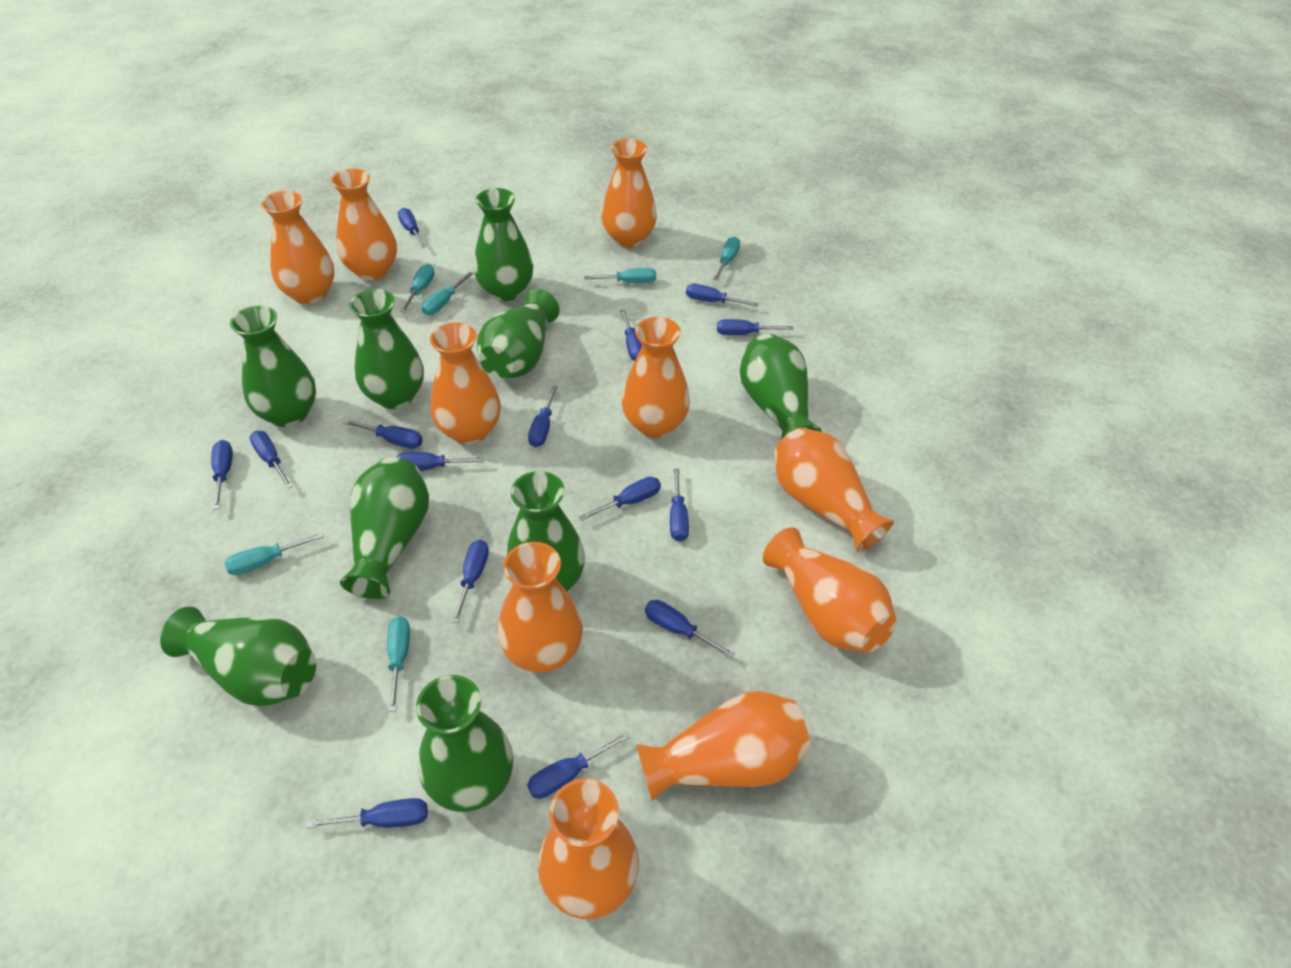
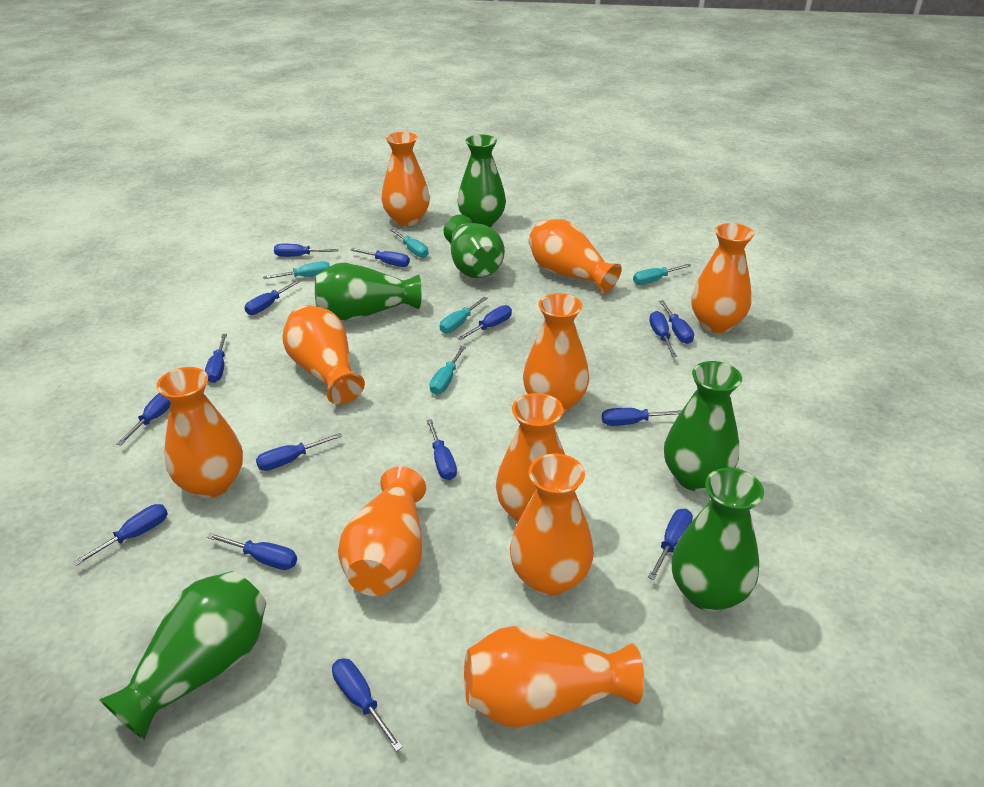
green vase: [160,606,316,706] [230,305,316,427] [340,457,429,599] [349,289,424,409] [416,675,513,812] [473,188,534,301] [477,289,559,378] [505,471,585,591] [739,334,822,440] = 9 -> [99,571,266,740] [315,262,422,321] [444,215,505,278] [457,134,506,227] [664,361,742,491] [672,468,764,611] = 6
turquoise screwdriver: [225,532,324,575] [387,616,410,712] [400,264,435,312] [421,272,474,315] [584,268,656,283] [713,237,740,281] = 6 -> [263,261,330,279] [390,229,429,258] [430,346,466,394] [440,297,488,333] [633,264,692,285] = 5

